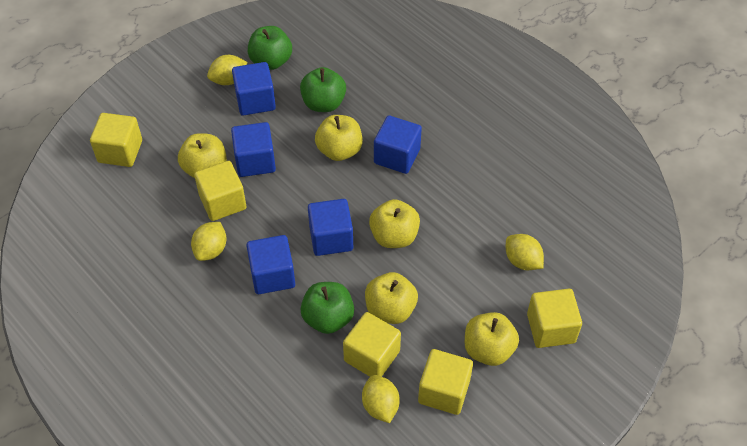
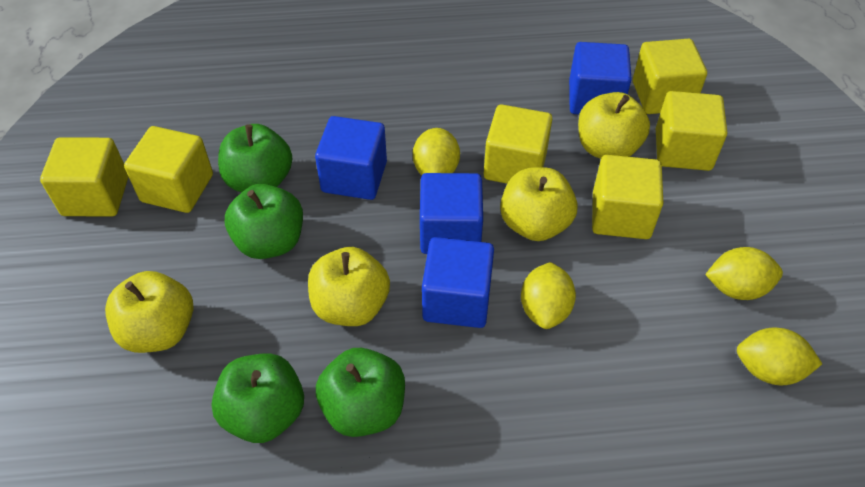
blue cube: [231,122,276,177] [232,62,276,116] [246,235,295,294] [308,199,353,256] [374,116,422,174] = 5 -> [315,116,387,200] [420,173,483,254] [422,237,494,328] [569,42,632,114] = 4
green apple: [248,26,292,70] [300,67,346,112] [300,282,354,334] = 3 -> [211,353,304,443] [218,124,293,192] [225,184,303,259] [316,348,405,437] = 4
yellow apple: [178,133,227,178] [315,115,363,161] [365,272,418,324] [369,199,420,248] [465,312,519,366] = 5 -> [105,271,193,353] [308,247,390,326] [500,167,577,241] [578,92,650,159] = 4
yellow cube: [90,113,142,167] [194,161,246,221] [343,312,401,377] [418,349,473,415] [527,289,582,348] = 5 -> [40,137,128,217] [124,126,213,213] [484,104,552,184] [592,155,663,239] [633,39,707,114] [656,91,727,171] = 6

